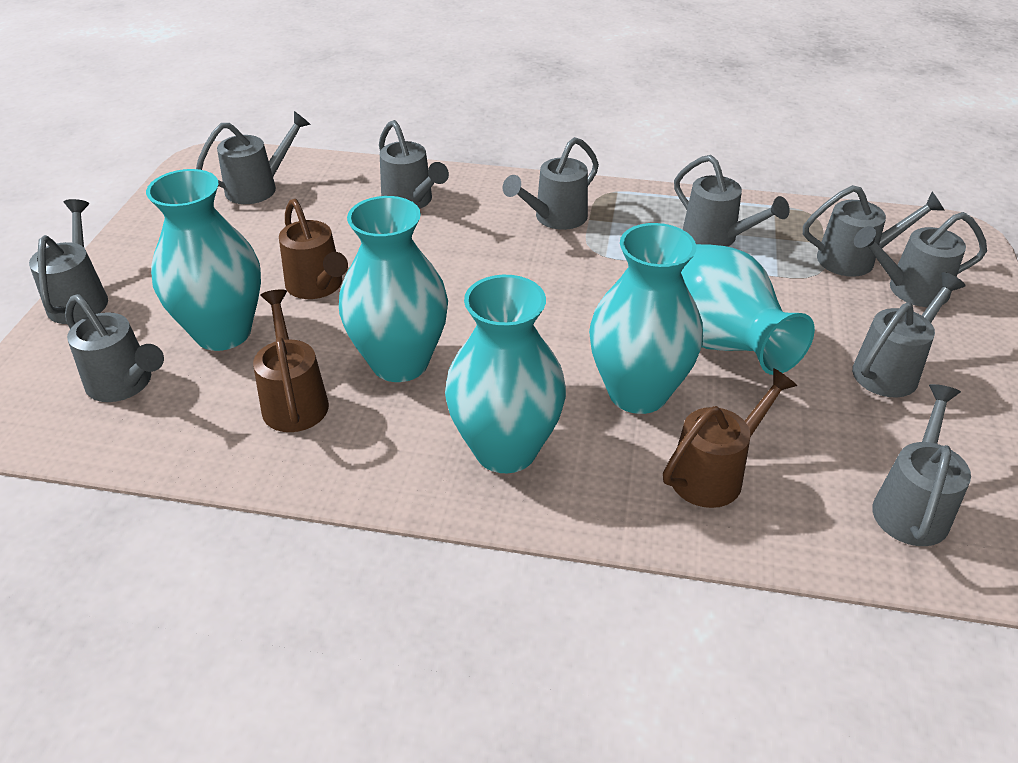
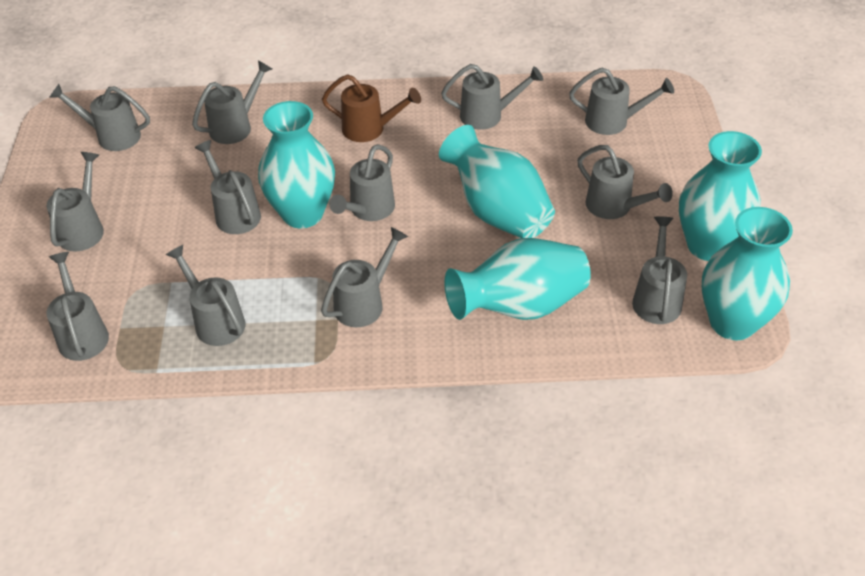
brown watering can: [253,289,329,432] [279,199,348,299] [663,368,797,508] = 3 -> [322,74,421,142] = 1
grey watering can: [29,199,108,324] [65,294,164,402] [196,111,311,204] [379,120,449,209] [503,137,599,230] [674,155,790,247] [803,185,945,277] [852,272,966,397] [854,212,987,307] [872,384,971,546] = 10 -> [46,252,109,361] [47,152,104,251] [50,84,150,151] [166,245,246,346] [192,60,272,144] [195,140,261,234] [321,227,408,327] [329,144,395,221] [441,64,543,130] [569,68,674,135] [577,145,673,219] [632,217,687,324] = 12

